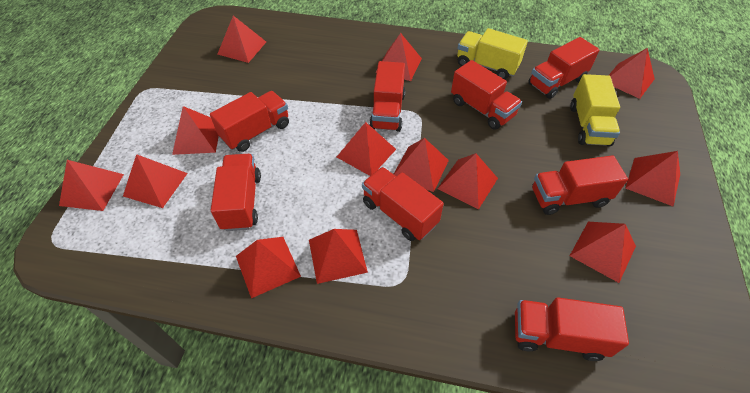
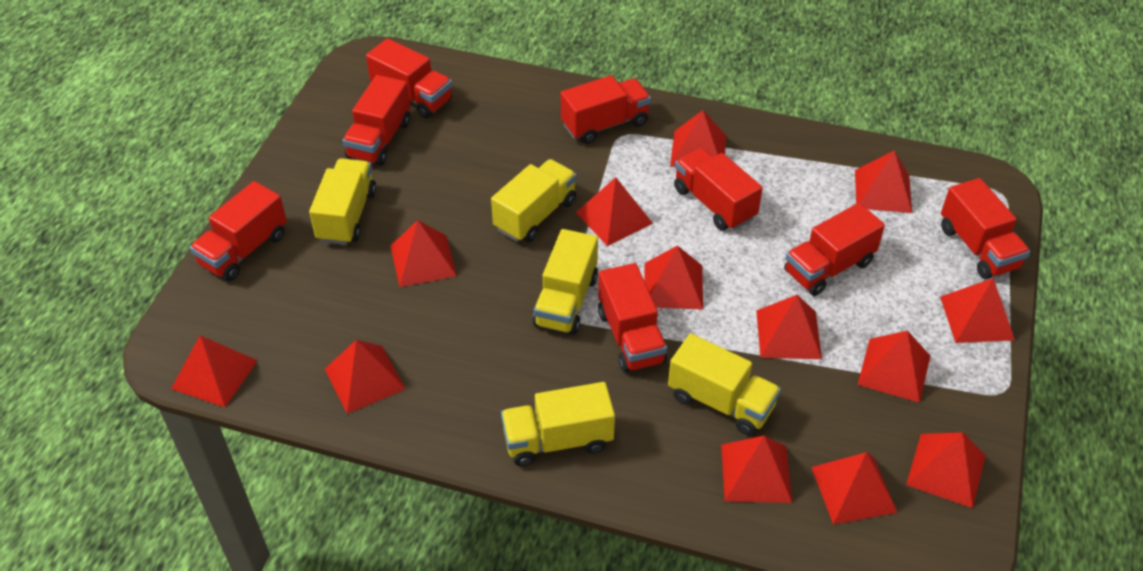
yellow truck: [457,28,528,79] [570,74,620,147] = 2 -> [309,158,376,245] [491,159,577,243] [501,382,615,467] [533,229,598,335] [668,333,781,436] = 5

